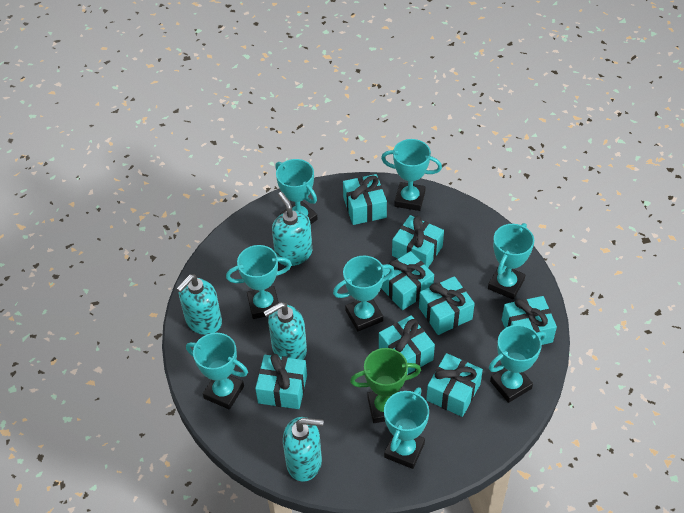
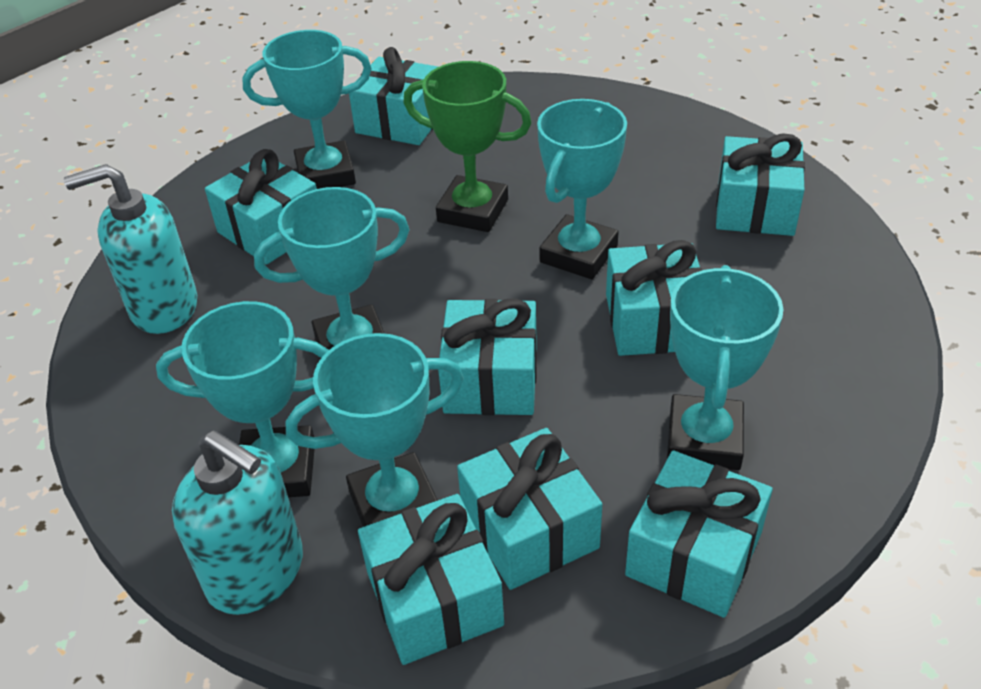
turquoise soap dispenser: [177,274,222,335] [263,302,307,360] [272,192,312,266] [283,417,323,482] = 4 -> [64,164,197,334] [172,430,303,615] = 2
turquoise trophy: [186,333,248,410] [226,245,292,319] [275,159,318,224] [333,256,394,331] [381,139,442,211] [384,387,429,469] [488,223,534,299] [489,325,546,403] = 8 -> [156,301,329,497] [242,30,372,189] [254,187,410,350] [286,333,464,527] [537,99,627,279] [667,265,784,470] = 6

